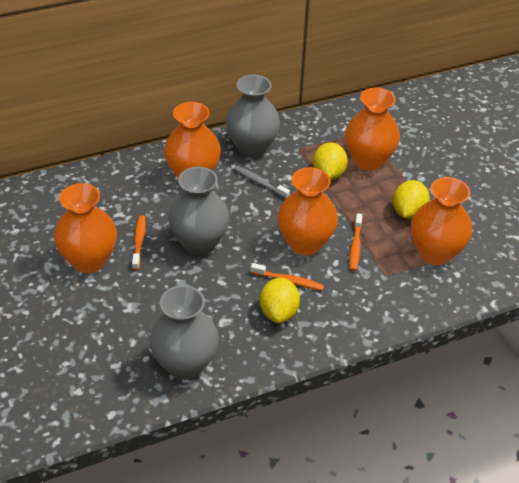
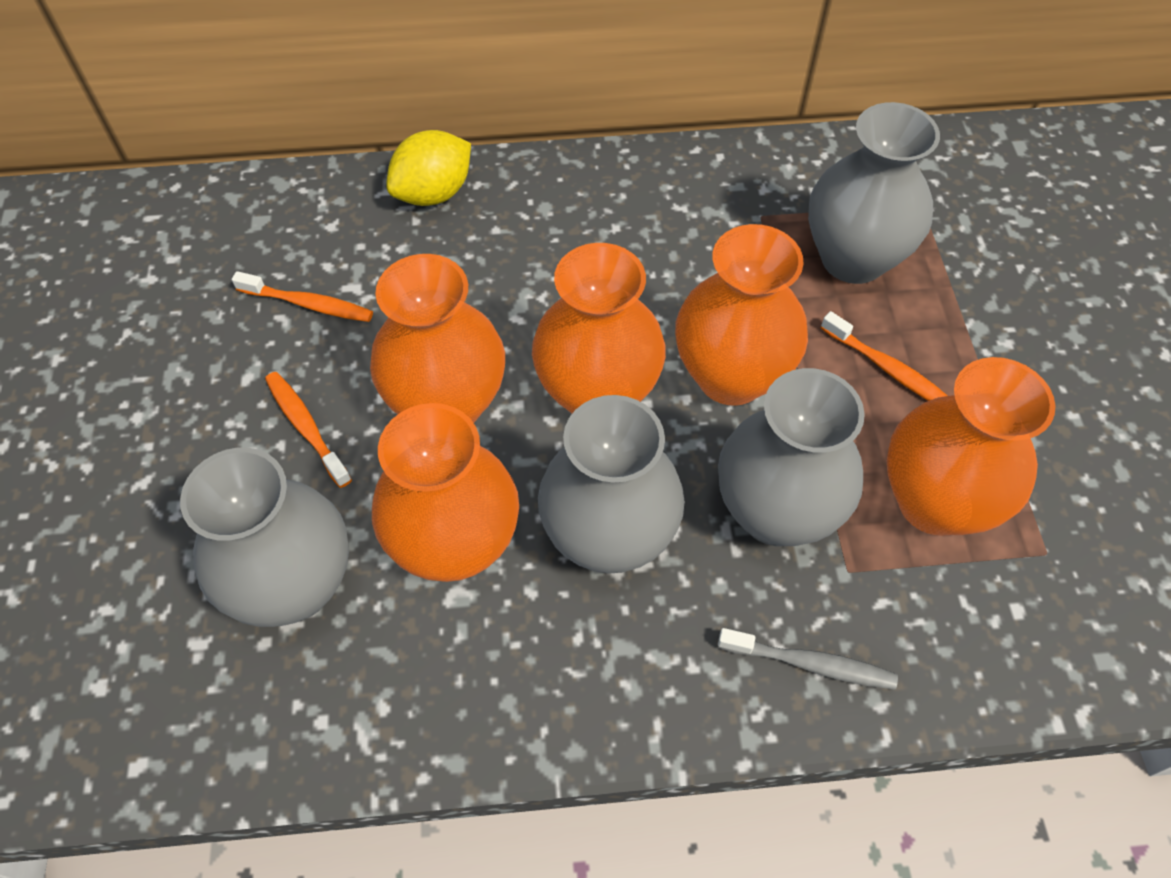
grey vase: [149,285,219,380] [168,167,230,255] [226,75,280,157] = 3 -> [180,448,349,627] [538,395,685,574] [718,368,865,546] [808,102,940,284] = 4
yellow lemon: [260,277,300,323] [313,142,348,180] [393,180,430,219] = 3 -> [386,130,471,206] = 1

